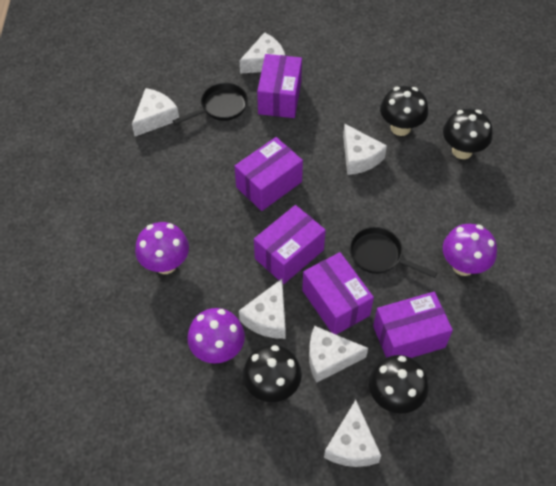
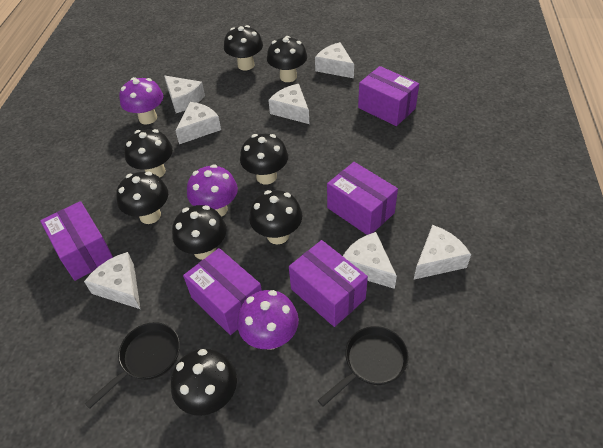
black mushroom: [243,344,302,402] [369,355,428,414] [380,86,428,136] [443,109,493,159] = 4 -> [116,172,168,224] [124,129,173,177] [171,349,237,416] [172,205,226,260] [224,25,263,70] [240,134,288,184] [249,190,302,245] [267,36,307,82] = 8
white cheese: [132,88,179,136] [239,32,285,74] [239,279,286,339] [309,326,368,383] [324,400,381,467] [343,123,387,175] = 6 -> [84,252,140,309] [164,75,205,113] [175,102,221,144] [268,84,309,124] [315,42,354,78] [343,232,397,289] [414,225,471,280] = 7

